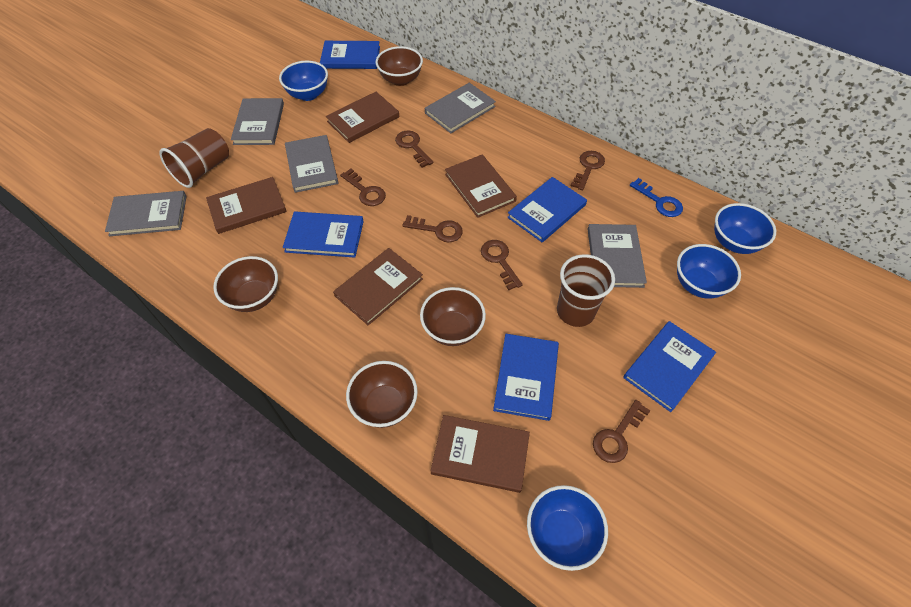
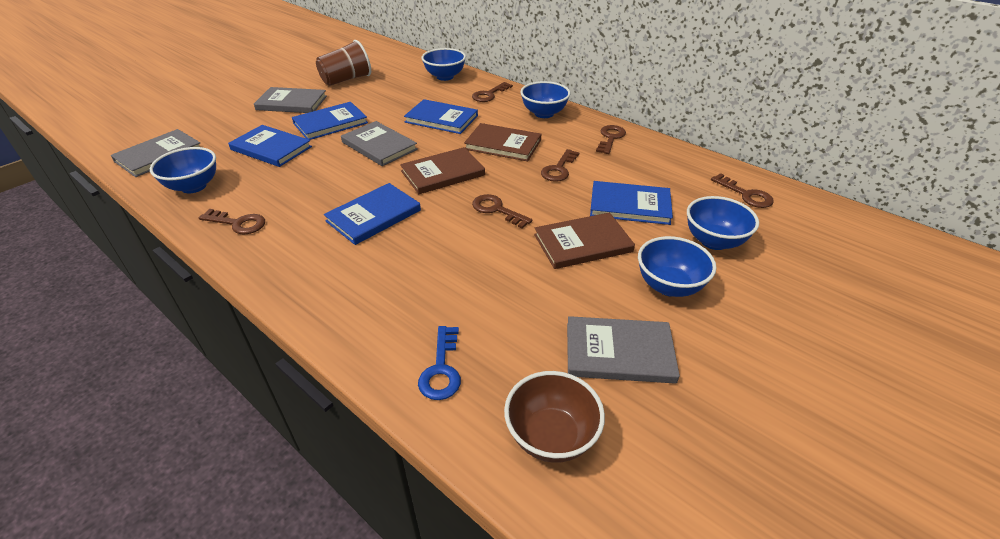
blue bowl: [279,61,328,101] [527,485,608,571] [677,244,741,299] [714,203,776,254] = 4 -> [150,147,216,194] [421,48,466,81] [520,81,570,118] [638,236,717,297] [687,196,759,250] = 5
brown book: [206,177,287,234] [326,92,400,143] [333,248,423,325] [430,415,530,493] [445,155,517,218] = 5 -> [400,147,485,194] [464,123,541,161] [534,212,635,269] = 3
brown bowl: [213,256,278,312] [346,361,418,428] [376,46,423,86] [420,287,486,346] = 4 -> [504,371,605,463] = 1
brown cup: [159,128,229,188] [557,254,615,327] = 2 -> [316,40,371,86] = 1
grey book: [105,191,187,236] [231,98,284,145] [285,135,338,193] [425,83,496,133] [588,224,647,288] = 5 -> [111,129,200,177] [254,87,327,113] [341,121,418,166] [567,316,680,384] = 4

